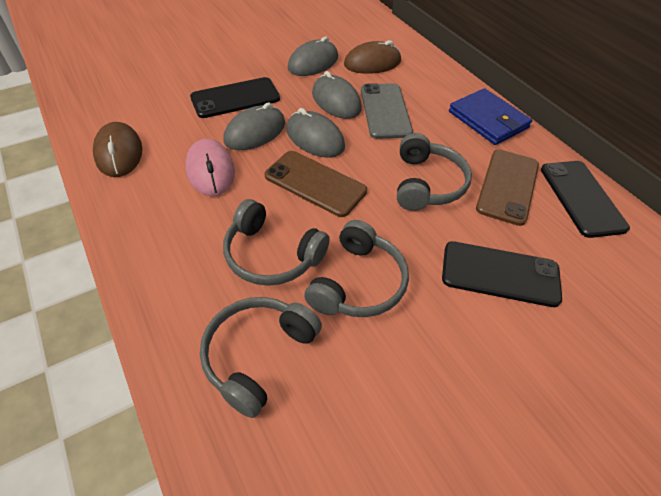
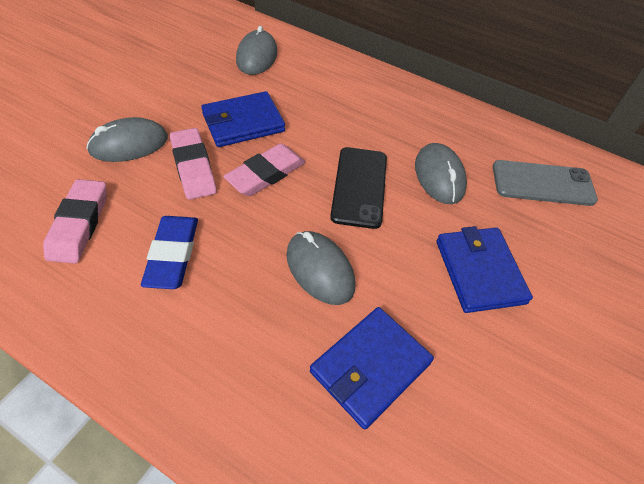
black phone: [190,77,280,118] [442,241,562,307] [541,161,630,238] = 3 -> [330,147,387,229] = 1
blue eraser: none = 0 -> [141,216,198,289] = 1
blue wallet: [449,88,532,145] = 1 -> [201,91,285,147] [310,307,434,430] [436,226,533,313] = 3
brown mouse: [93,122,142,177] [344,40,401,74] = 2 -> none = 0
brown phone: [265,151,367,217] [476,150,539,226] = 2 -> none = 0
grey headphones: [200,297,322,418] [223,199,330,286] [304,220,409,317] [397,133,472,211] = 4 -> none = 0
pink eraser: none = 0 -> [43,179,107,264] [170,128,217,200] [223,143,305,196] = 3
pink mouse: [185,139,235,196] = 1 -> none = 0

